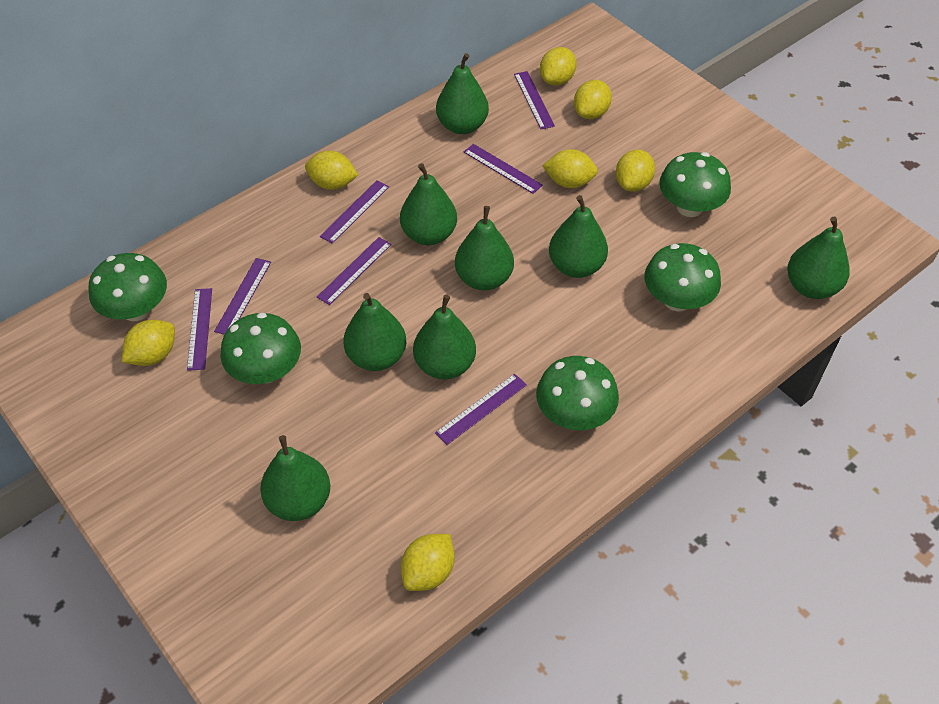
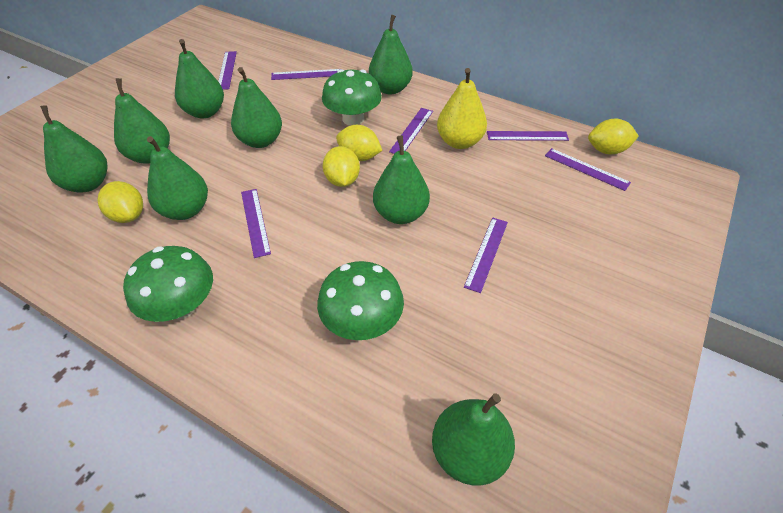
green mushroom: [88,253,167,321] [220,312,301,384] [536,356,619,430] [645,243,721,311] [659,152,731,217] = 5 -> [123,246,213,322] [317,261,404,340] [322,69,382,126] = 3
yellow lemon: [122,320,175,366] [305,151,358,190] [401,534,454,591] [540,47,577,86] [542,149,598,188] [574,80,612,119] [616,150,655,192] = 7 -> [97,181,143,223] [323,146,360,187] [336,125,382,161] [588,119,639,154] = 4
yellow pear: none = 0 -> [437,68,487,149] = 1

